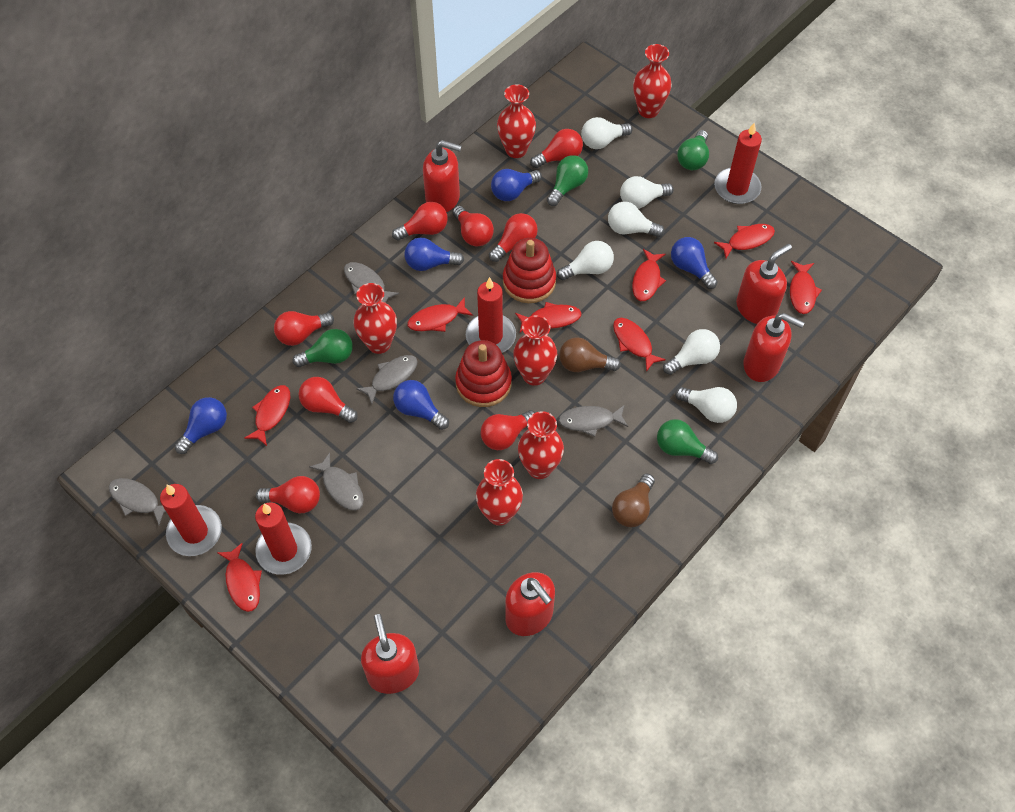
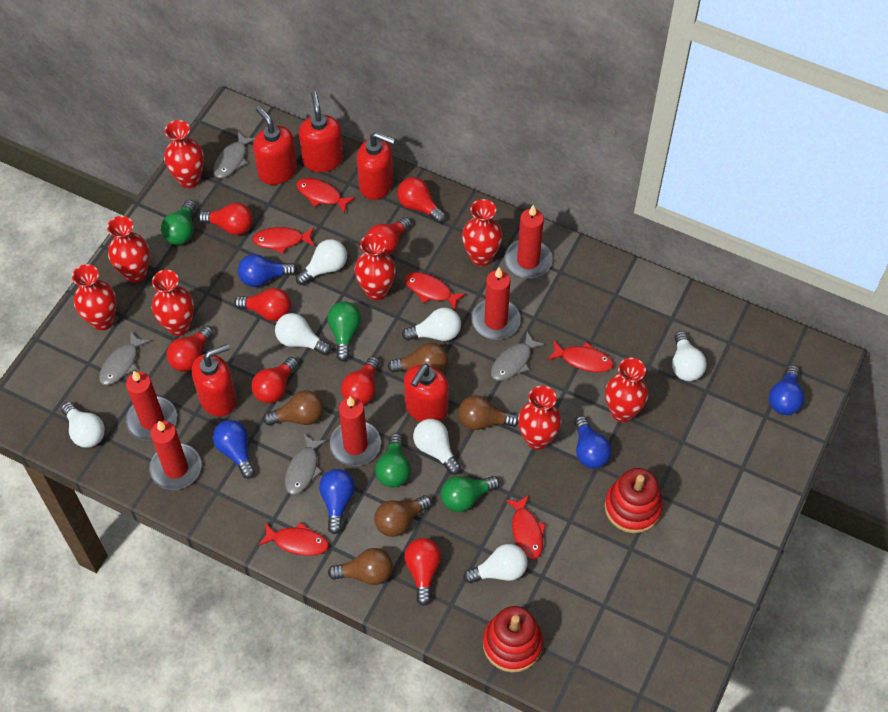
brown light bulb: [559,337,621,372] [612,474,655,527] = 2 -> [263,390,324,425] [328,548,393,585] [374,495,432,537] [388,343,448,373] [458,395,518,430] = 5
grey fish: [109,478,166,525] [309,453,364,511] [344,262,399,303] [356,355,418,404] [558,405,628,437] = 5 -> [99,331,150,385] [213,131,255,178] [285,434,327,495] [491,331,545,381] = 4
red candle: [160,484,222,556] [255,502,312,575] [466,277,516,353] [714,123,762,204] = 4 -> [126,371,177,441] [149,421,201,490] [329,397,381,466] [472,267,521,340] [505,205,553,278] = 5
red fish: [217,543,262,612] [244,385,290,446] [407,297,473,332] [515,302,582,333] [613,318,666,372] [632,249,666,301] [714,224,775,258] [790,261,822,314] = 8 -> [252,227,315,254] [258,522,329,556] [296,178,355,214] [404,272,466,310] [505,495,546,559] [547,340,614,372] = 6
red vase: [353,283,397,354] [476,459,523,526] [497,84,536,158] [513,315,557,386] [518,411,564,479] [633,44,672,118] = 6 -> [72,264,117,331] [107,216,150,283] [152,270,194,336] [164,120,204,188] [355,234,396,300] [462,199,503,266] [518,386,562,450] [605,358,649,422] = 8
white light bulb: [557,241,614,280] [581,117,633,149] [608,202,664,237] [620,176,674,209] [663,329,720,375] [675,387,737,423] = 6 -> [61,402,105,448] [275,313,331,355] [296,239,347,285] [402,307,461,341] [413,419,461,475] [463,544,528,583] [672,331,707,381] = 7

